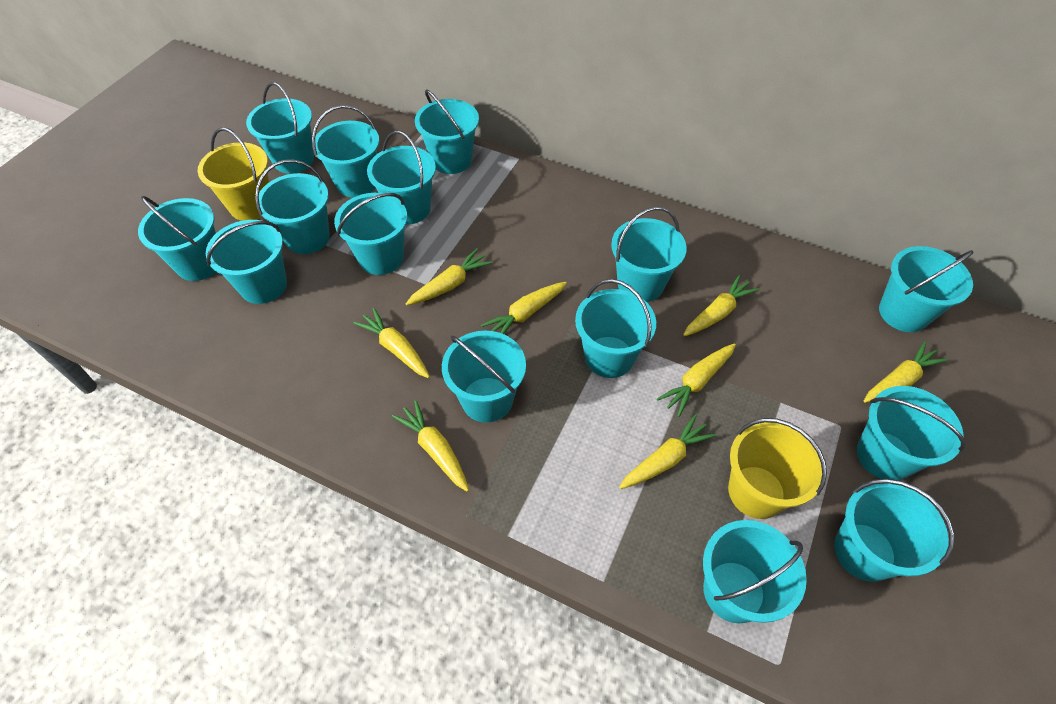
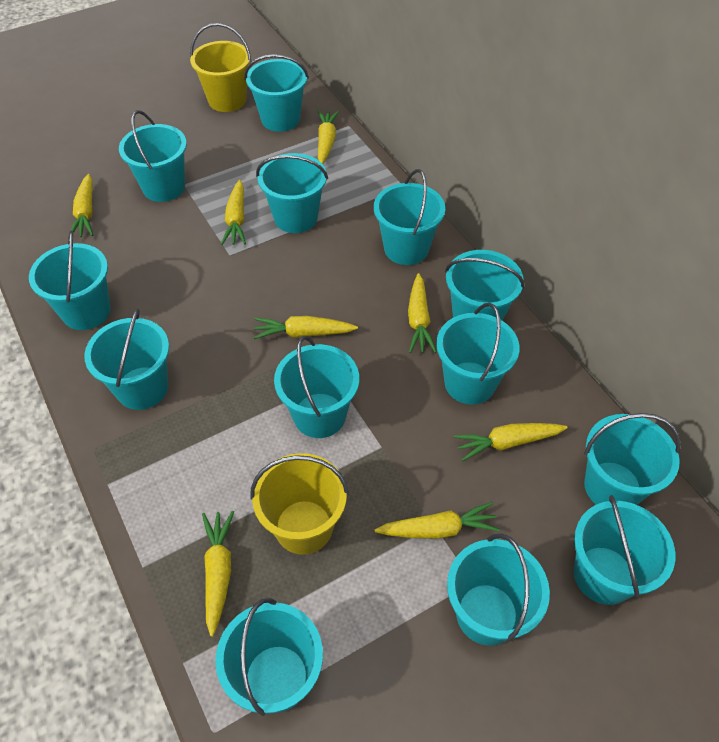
turquoise bucket: [138,196,216,281] [206,220,287,304] [246,82,314,174] [255,159,330,254] [312,105,379,197] [334,193,408,275] [367,131,436,224] [415,89,479,174] [442,331,526,423] [575,279,656,378] [611,207,687,302] [703,520,807,623] [834,479,954,582] [857,386,966,480] [879,246,973,332] = 15 -> [29,231,111,330] [84,308,169,410] [119,110,187,202] [215,598,323,716] [245,54,309,132] [256,153,328,233] [274,336,359,438] [374,169,445,265] [436,303,519,405] [445,250,525,321] [447,534,550,646] [574,495,675,605] [584,413,681,505] = 13

